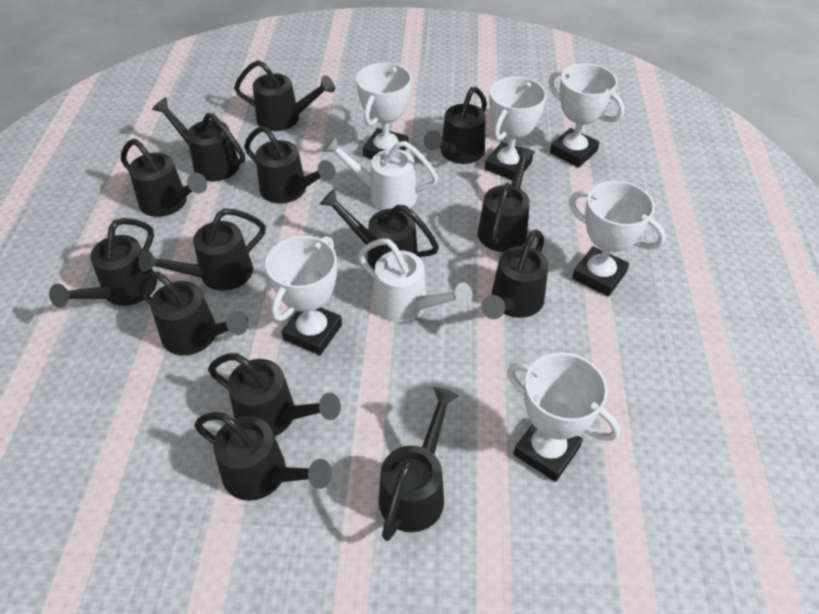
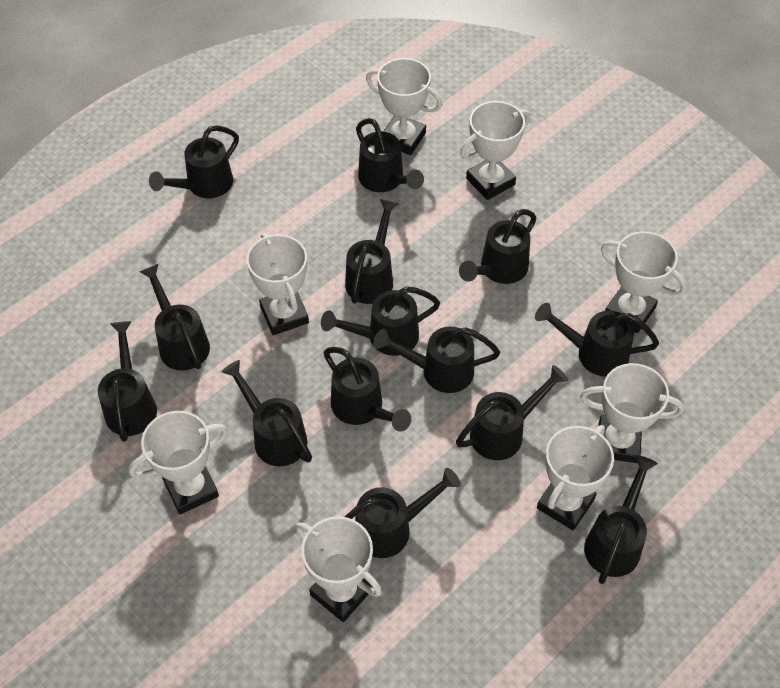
white trophy: [265,236,342,355] [356,62,412,159] [485,77,547,180] [507,352,620,482] [548,63,625,168] [569,181,666,296] = 6 -> [129,411,228,515] [247,233,309,335] [296,516,382,622] [366,58,442,155] [460,101,530,200] [537,425,614,531] [580,363,684,463] [601,231,687,333] = 8
white watering can: [323,136,438,210] [358,239,472,322] = 2 -> none = 0

